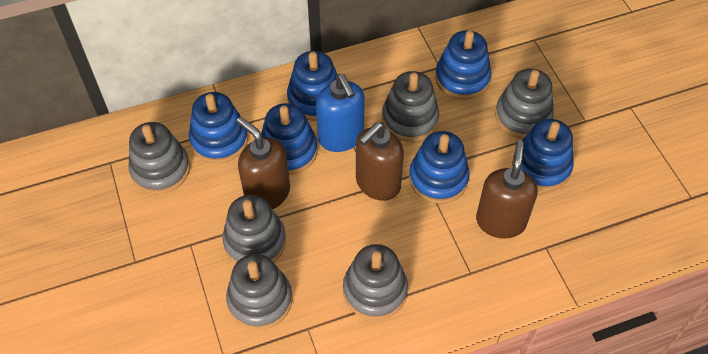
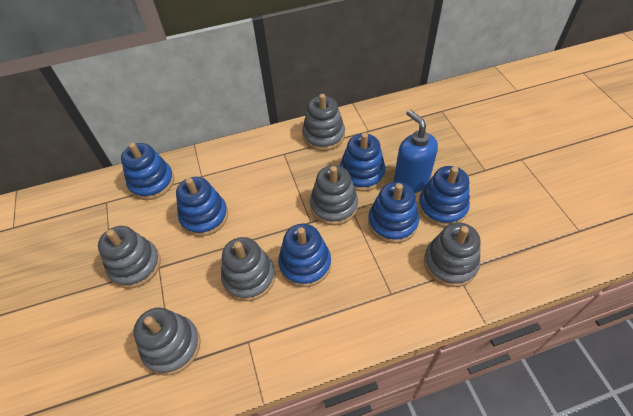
brown soap dispenser: [236,117,290,209] [356,122,404,201] [476,140,538,239] = 3 -> none = 0

